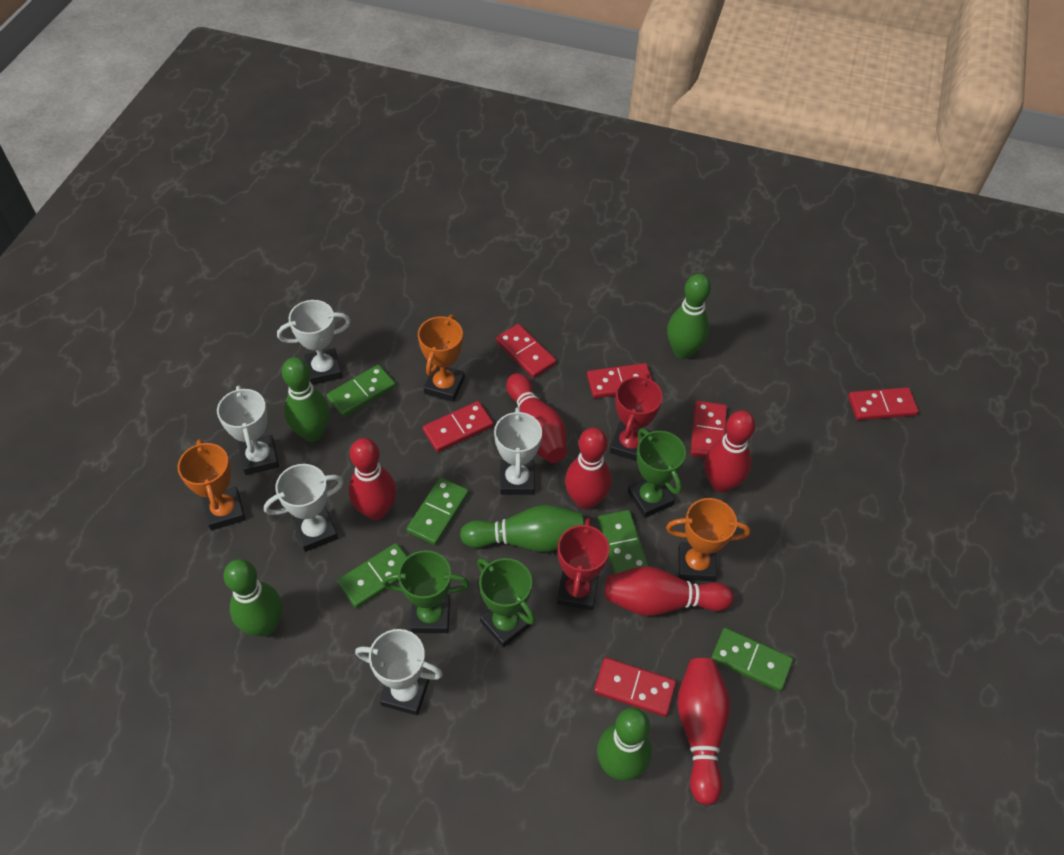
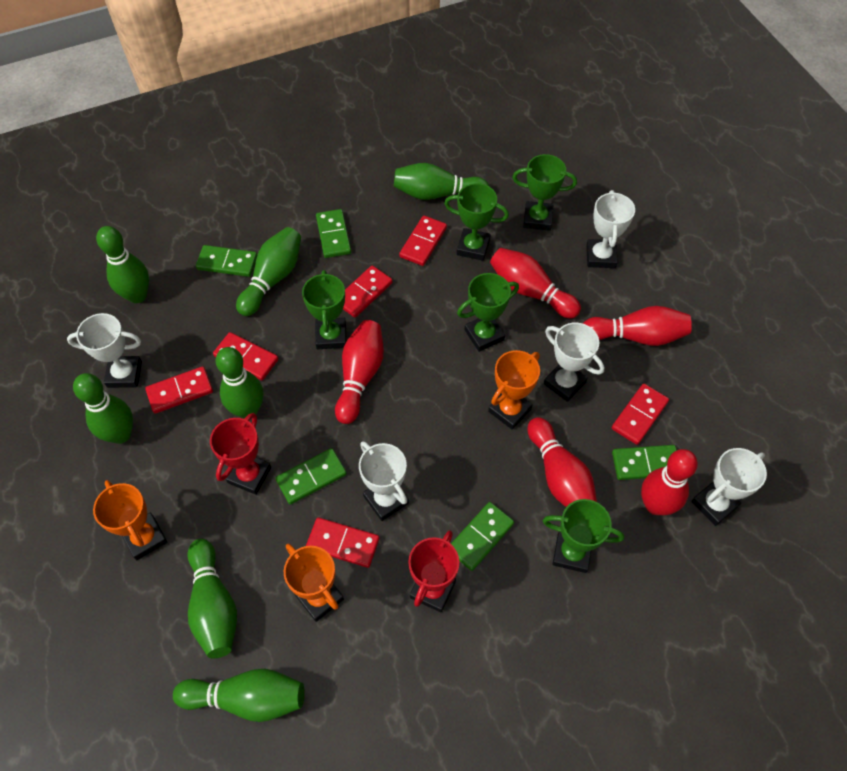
green bowling pin: [224,559,283,637] [282,357,330,442] [460,505,584,552] [597,708,652,781] [667,274,711,359] = 5 -> [73,373,133,444] [96,226,149,303] [173,669,305,722] [188,539,237,658] [216,347,263,419] [236,227,301,316] [394,163,489,200] = 7
green trophy: [382,550,470,633] [477,558,535,648] [628,428,686,518] = 3 -> [302,270,346,349] [444,183,509,261] [457,273,519,352] [512,154,577,231] [543,499,624,573] = 5
red bowling pin: [349,438,396,520] [506,373,567,463] [565,427,611,509] [605,566,734,616] [677,658,730,805] [705,410,755,492] = 6 -> [335,320,384,424] [490,248,581,318] [527,417,597,507] [583,306,692,346] [641,449,698,515] = 5

